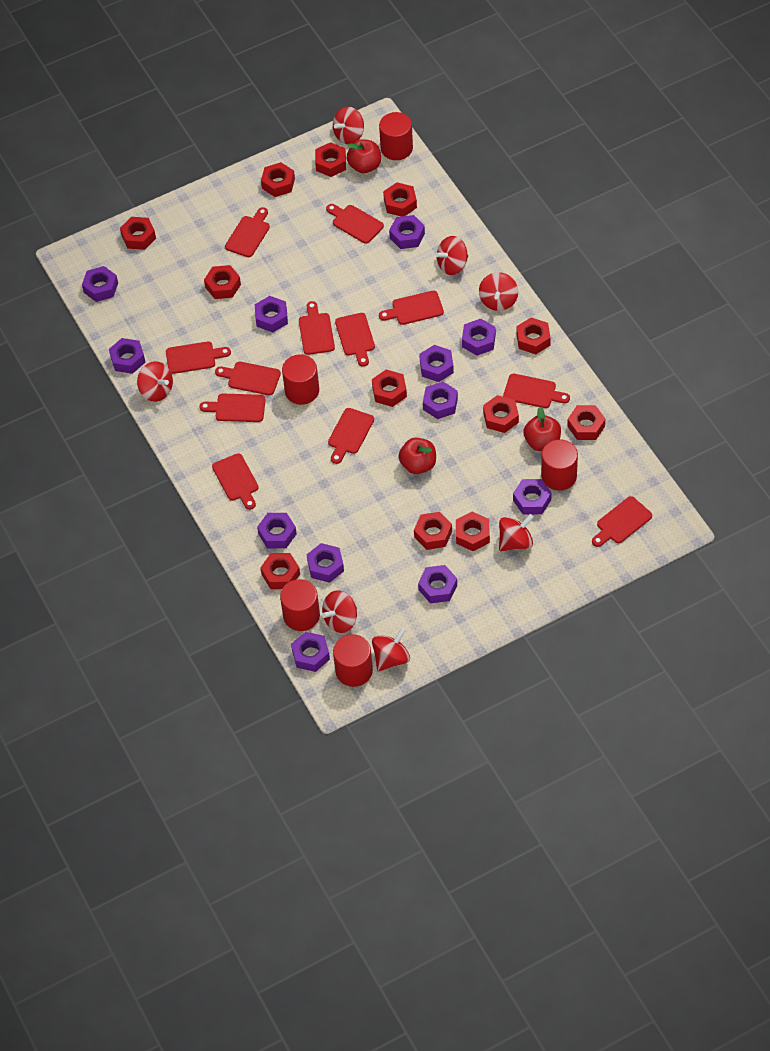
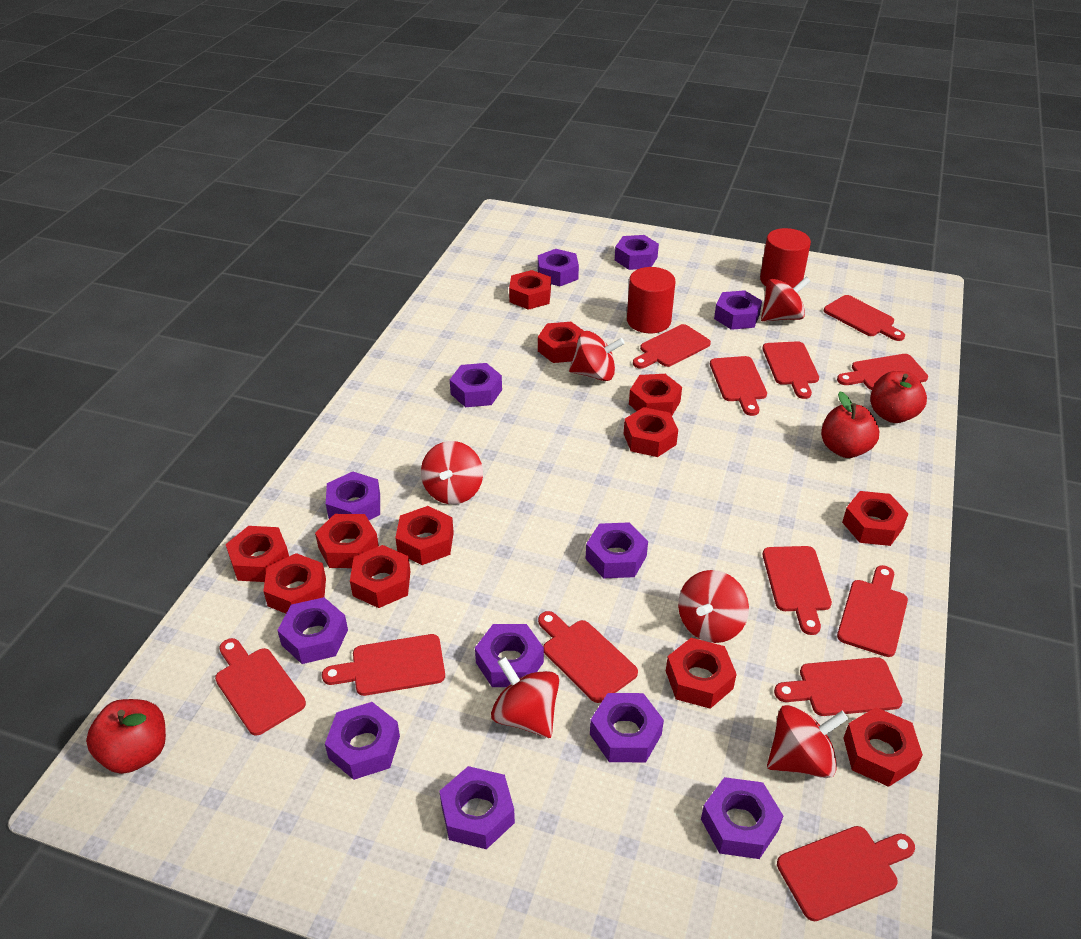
red cylinder: [280,579,320,631] [282,354,319,405] [333,634,373,687] [379,112,413,160] [541,439,578,491] = 5 -> [627,267,675,333] [760,228,811,288] = 2
red spinning top: [137,361,173,402] [322,590,357,633] [333,107,364,145] [372,628,410,672] [435,236,468,275] [479,272,518,311] [499,514,534,551] = 7 -> [421,441,483,504] [491,657,559,738] [569,331,625,381] [678,570,749,643] [761,276,810,322] [767,705,848,778] = 6

